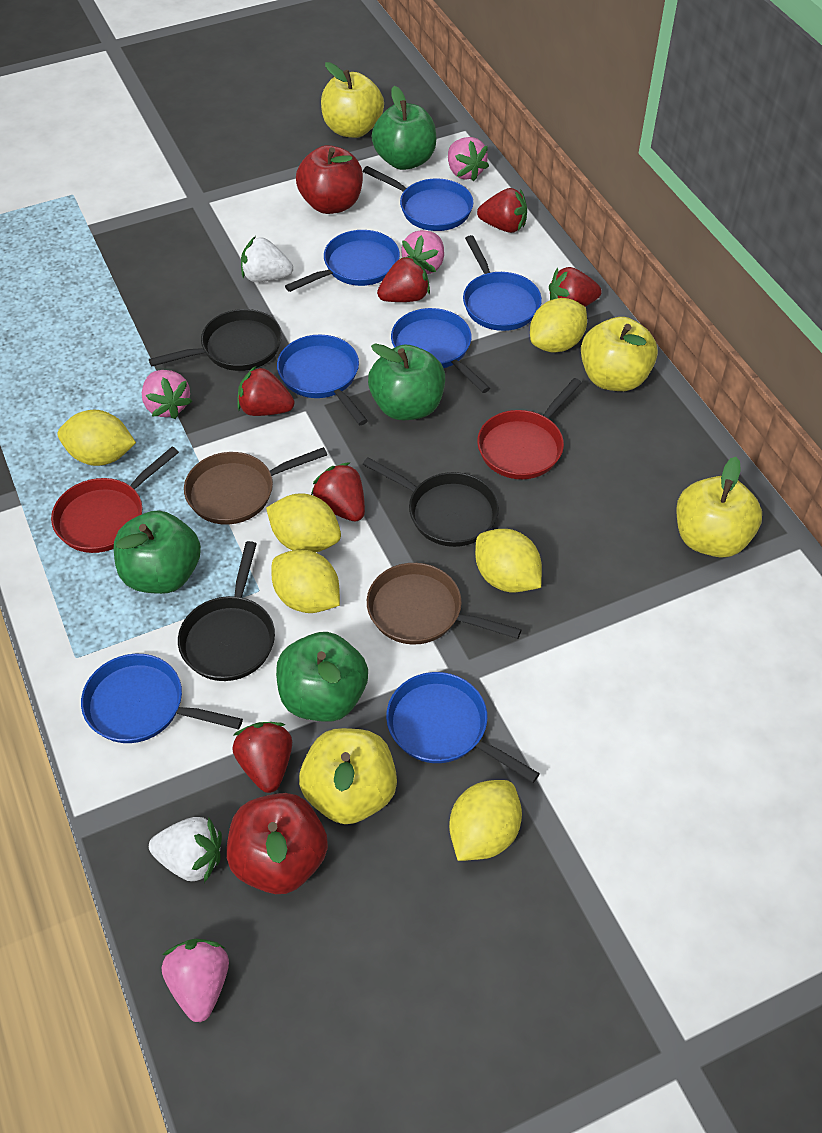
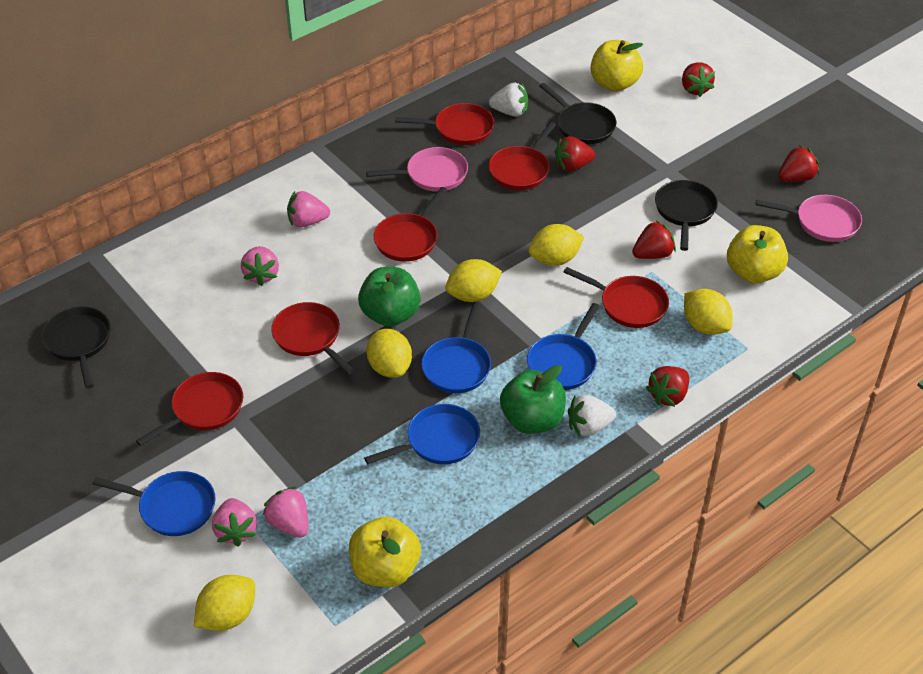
blue pan: [81,654,243,743] [277,335,368,425] [285,230,400,292] [363,166,473,231] [386,672,540,783] [391,308,490,393] [463,235,542,331] = 7 -> [92,471,216,536] [364,404,480,464] [421,301,491,393] [527,303,600,390] = 4
brown pan: [184,447,327,525] [367,563,521,645] = 2 -> none = 0
green apple: [114,511,201,594] [276,632,368,722] [368,343,445,420] [372,86,436,170] = 4 -> [358,267,421,327] [500,365,566,434] = 2
pink pan: none = 0 -> [366,147,468,192] [755,195,862,242] = 2
red apple: [227,793,328,894] [296,145,363,214] = 2 -> none = 0
red pan: [51,447,179,553] [477,378,582,479] = 2 -> [136,372,243,446] [271,302,355,375] [373,187,447,262] [395,103,494,145] [488,122,556,190] [564,267,669,328] = 6
red strawberry: [232,722,292,793] [237,365,295,416] [311,462,365,522] [377,255,430,302] [477,188,527,233] [549,267,602,307] = 6 -> [555,136,595,172] [632,220,676,259] [646,366,689,407] [682,62,715,97] [778,146,819,182] = 5
yellow apple: [299,728,397,824] [321,62,384,138] [581,317,658,391] [676,457,762,558] = 4 -> [349,517,421,587] [591,40,643,92] [727,225,788,284] = 3
yellow lemon: [58,410,136,466] [266,494,341,553] [271,549,340,613] [449,780,522,861] [475,529,542,592] [530,298,587,352] = 6 -> [194,575,255,631] [367,329,412,378] [445,259,502,302] [529,224,584,266] [684,289,733,335] = 5

